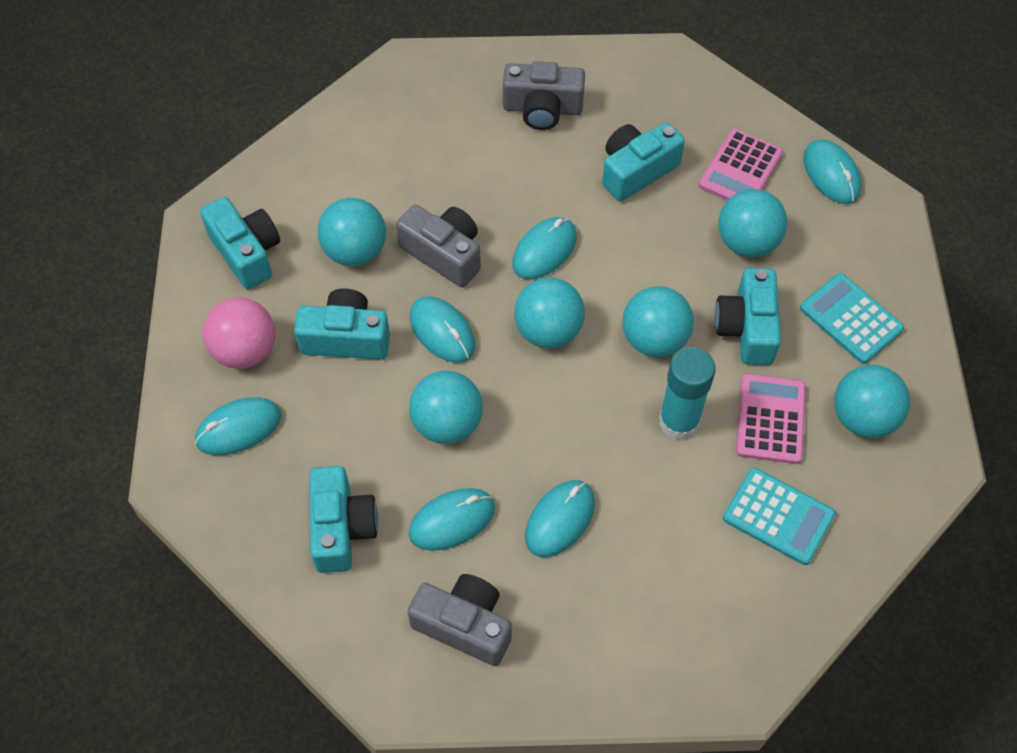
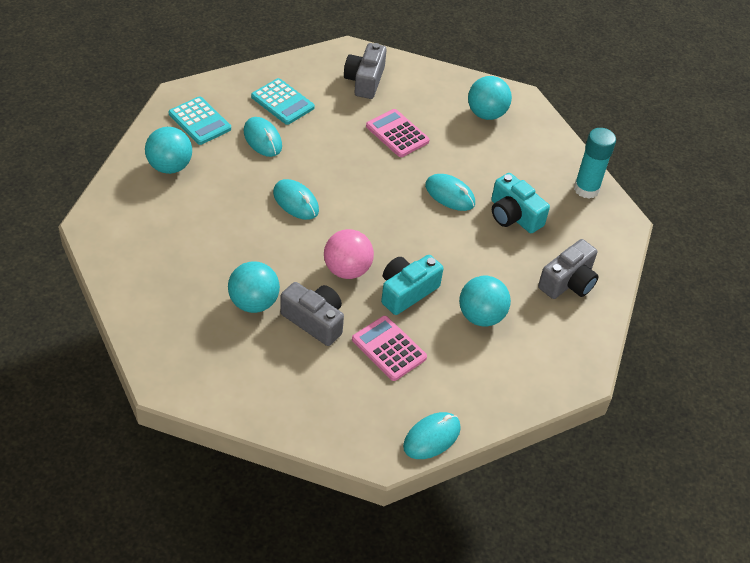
turquoise ball: [318,198,386,266] [409,371,483,444] [514,278,585,348] [622,286,694,357] [718,189,787,258] [834,365,910,438] = 6 -> [145,127,192,174] [228,261,280,313] [459,276,511,327] [468,76,512,120] = 4
turquoise camera: [200,197,280,289] [294,288,390,360] [309,466,378,573] [602,122,685,202] [714,268,781,365] = 5 -> [381,255,443,315] [491,173,550,233] = 2
turquoise mouse: [195,397,281,455] [408,488,495,551] [410,296,475,363] [512,217,577,279] [525,480,595,557] [803,139,862,204] = 6 -> [244,117,282,157] [273,179,319,220] [403,412,461,459] [425,174,475,211] = 4

